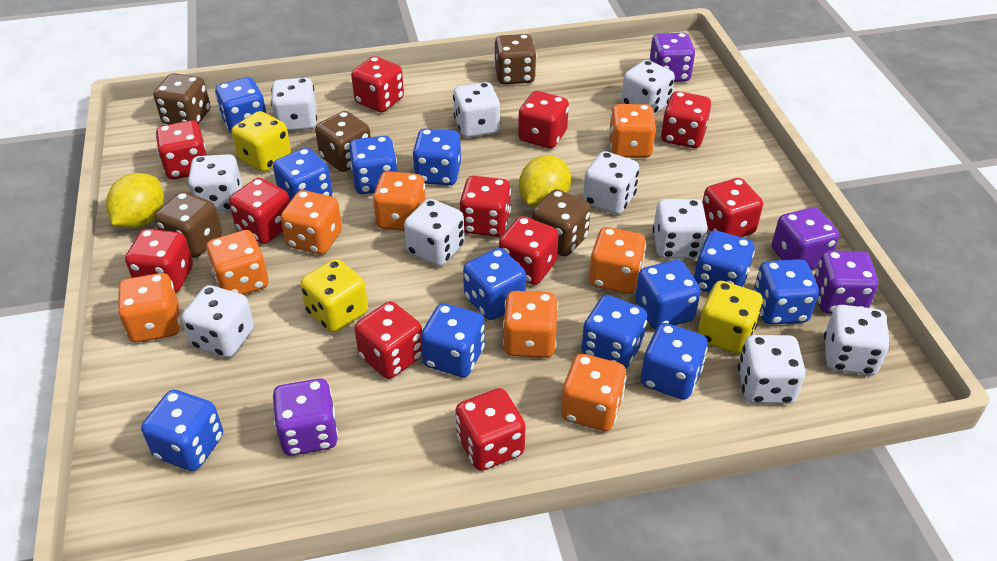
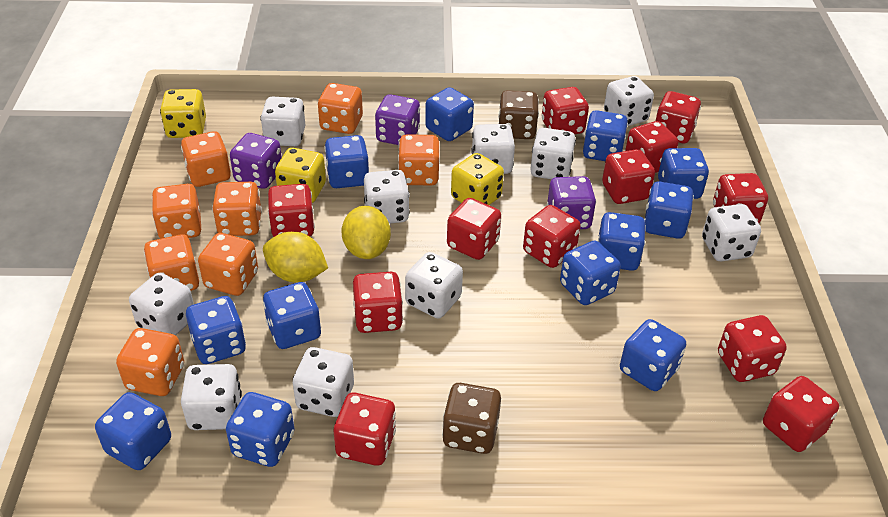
brown dice: [154,73,210,124] [154,192,222,258] [315,111,371,172] [494,34,537,84] [532,189,591,256] = 5 -> [442,383,501,454] [498,90,539,139] = 2
purple dice: [273,378,338,456] [649,33,695,82] [772,207,839,269] [814,250,878,313] = 4 -> [230,133,282,189] [375,94,420,145] [547,176,596,229] = 3
red dice: [125,229,193,293] [156,121,207,179] [229,178,290,244] [351,56,404,112] [354,301,422,379] [456,388,526,471] [459,176,511,237] [499,216,559,285] [518,91,569,149] [661,91,711,148] [702,178,763,237] = 11 -> [268,184,315,237] [334,393,396,466] [353,272,403,333] [447,198,501,260] [523,205,581,268] [542,87,589,134] [602,149,655,204] [625,121,679,173] [656,91,701,143] [713,173,768,223] [718,315,787,382] [763,376,839,452] = 12

